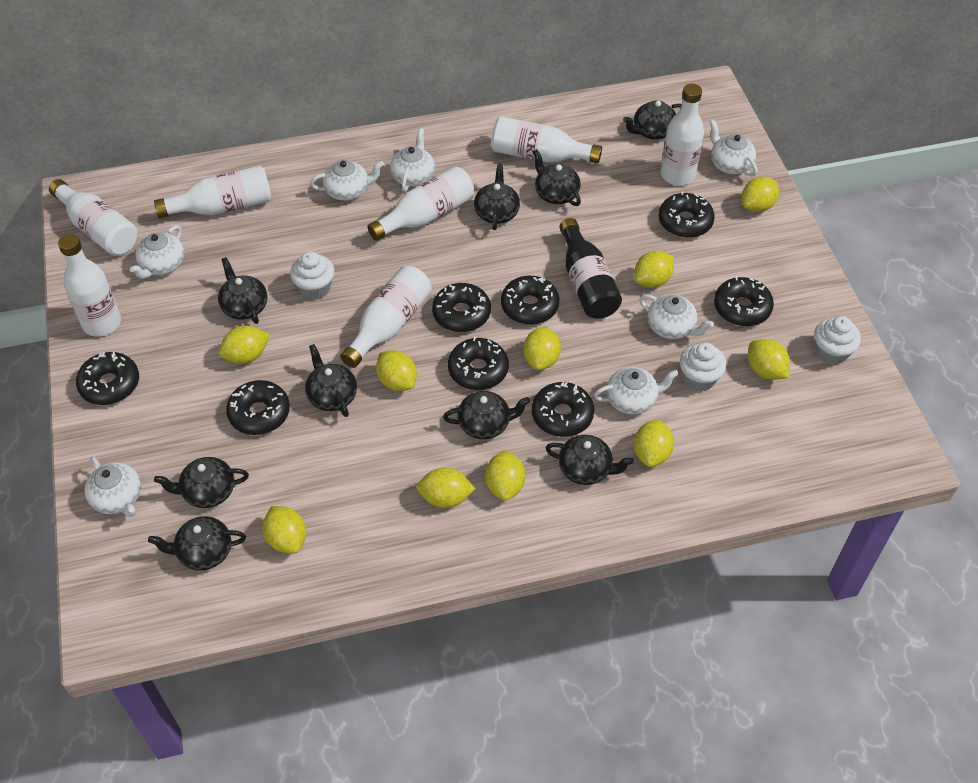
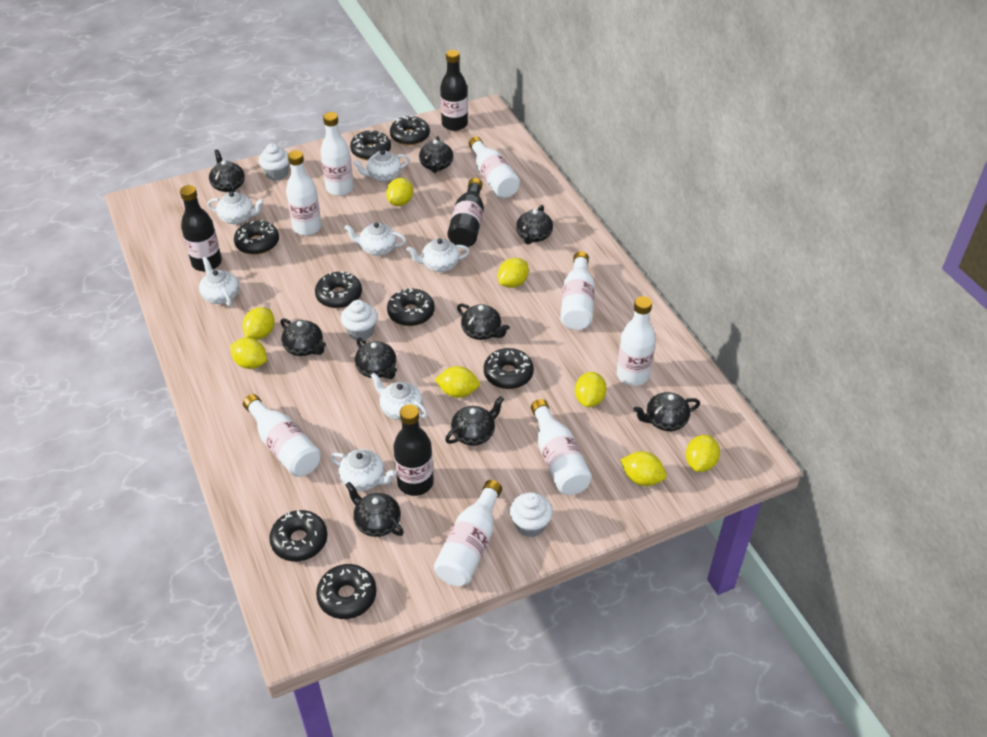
black bottle: [559,218,622,319] = 1 -> [180,185,222,271] [393,404,434,496] [440,50,468,131] [447,178,484,247] = 4
white bottle: [49,179,138,256] [58,234,121,336] [154,166,272,218] [340,266,432,368] [368,166,474,241] [491,116,602,163] [661,84,704,186] = 7 -> [243,394,321,477] [286,150,322,235] [320,112,354,196] [434,480,502,586] [469,136,520,198] [531,399,592,495] [560,251,595,330] [617,296,656,386] = 8
yellow lemon: [219,326,270,364] [263,506,306,554] [376,350,417,391] [417,468,475,508] [485,450,525,501] [523,327,561,370] [634,251,674,288] [634,419,674,467] [741,177,779,212] [748,339,790,380] = 10 -> [230,338,267,369] [242,307,275,340] [386,178,413,206] [435,366,480,398] [498,258,529,288] [575,372,607,407] [621,451,667,486] [686,435,720,472] = 8

